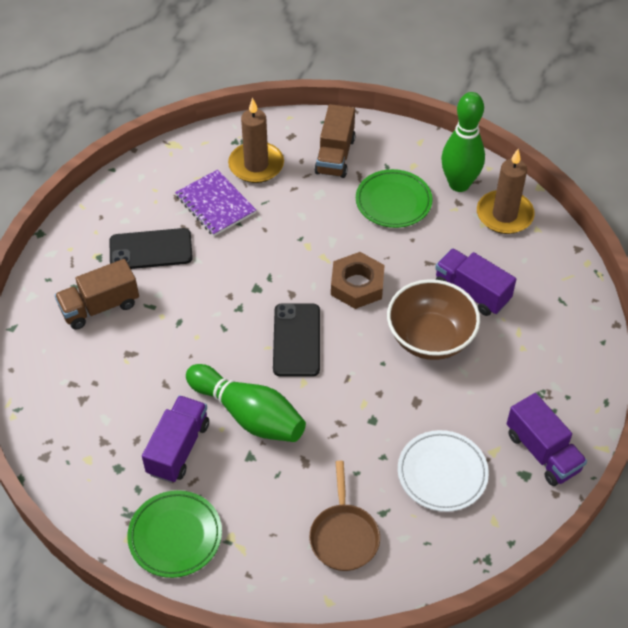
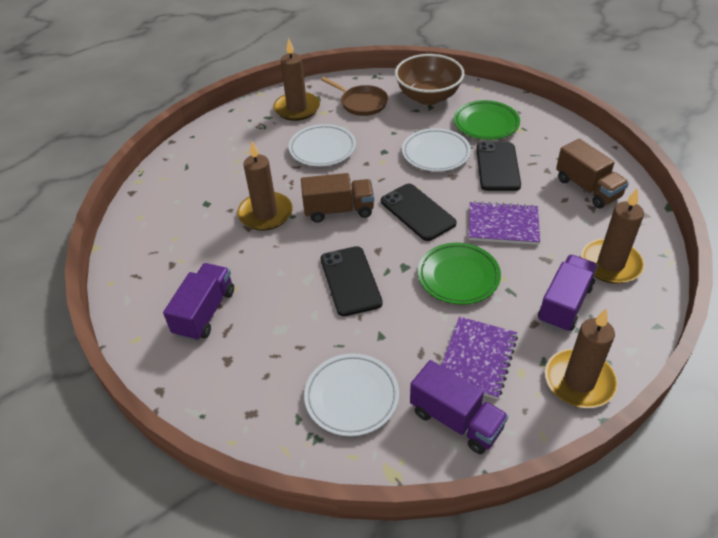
black phone: [109,228,193,269] [273,303,320,377] = 2 -> [321,246,382,316] [381,184,457,241] [476,142,521,191] = 3
brown candle: [228,98,284,183] [477,149,535,234] = 2 -> [237,141,293,231] [273,38,320,121] [545,309,618,408] [581,188,644,284] = 4
brown nut: [331,252,385,309] = 1 -> none = 0
green bowling pin: [186,364,306,442] [441,92,485,192] = 2 -> none = 0
purple notebook: [175,169,256,236] = 1 -> [441,317,518,399] [469,201,540,245] = 2
white plate: [398,430,489,512] = 1 -> [289,124,356,166] [304,353,399,436] [402,128,471,172] = 3

